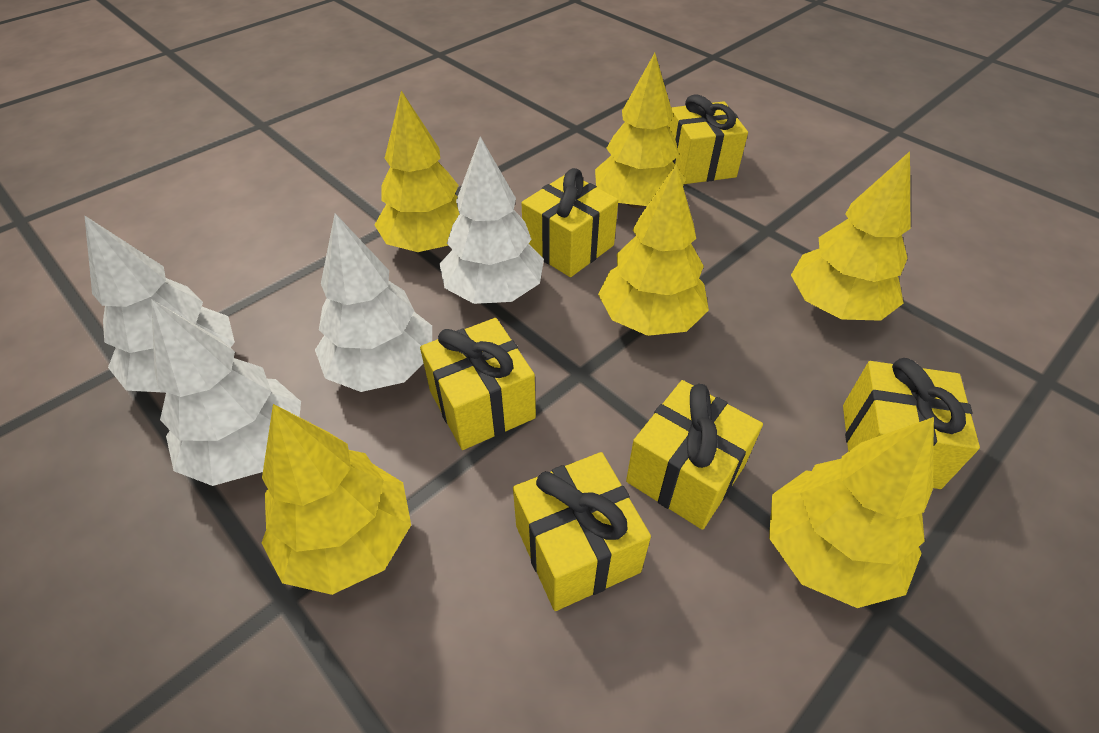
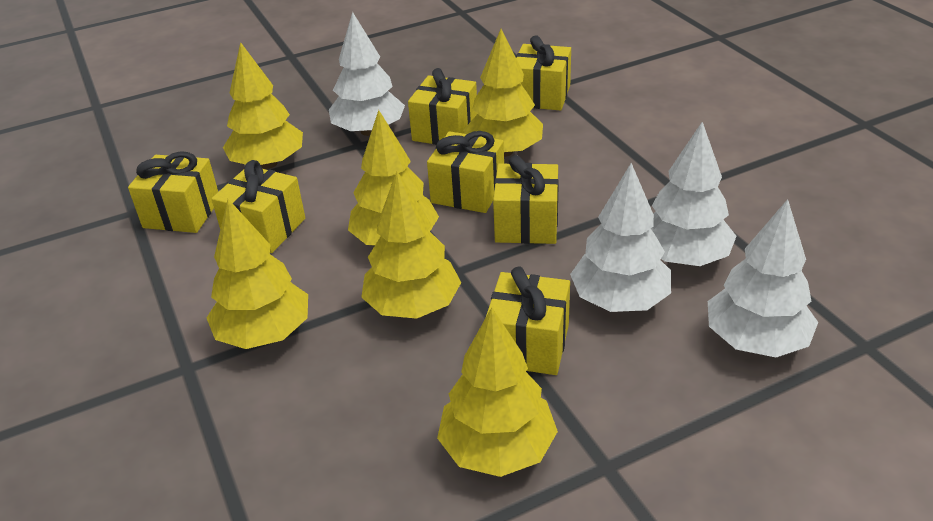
yellow gift: [420,318,536,450] [513,452,651,611] [521,168,618,277] [626,380,763,530] [668,94,748,184] [843,358,980,489] = 6 -> [128,151,218,233] [211,160,305,253] [408,68,477,145] [427,131,504,213] [486,266,570,375] [493,155,559,244] [516,35,571,111] = 7

